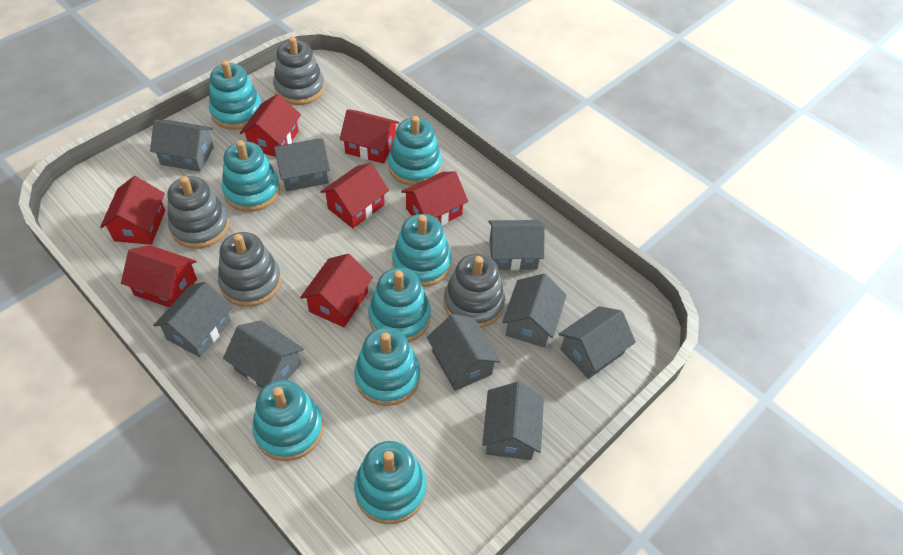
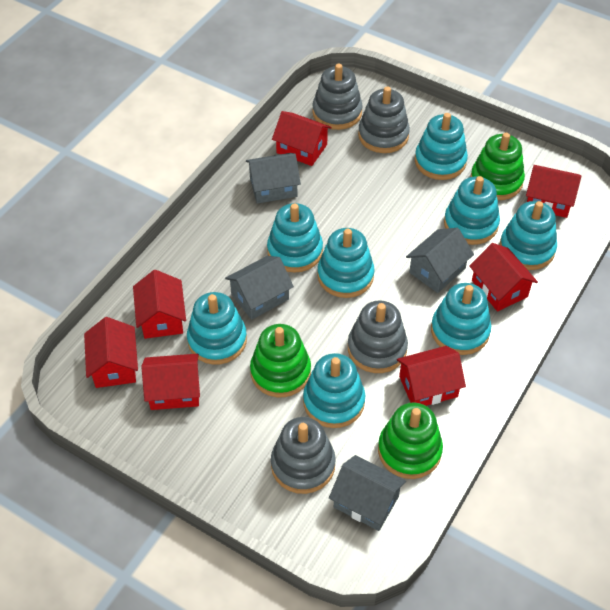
green stacking toy: none = 0 -> [250,324,311,397] [378,402,443,479] [471,133,525,200] = 3
grey house: [150,120,214,172] [153,282,232,357] [223,320,304,389] [273,138,330,192] [427,314,501,391] [482,382,544,460] [488,220,545,270] [502,274,566,348] [559,306,636,379] = 9 -> [225,256,294,320] [246,153,301,204] [329,455,406,531] [406,228,474,293] = 4

